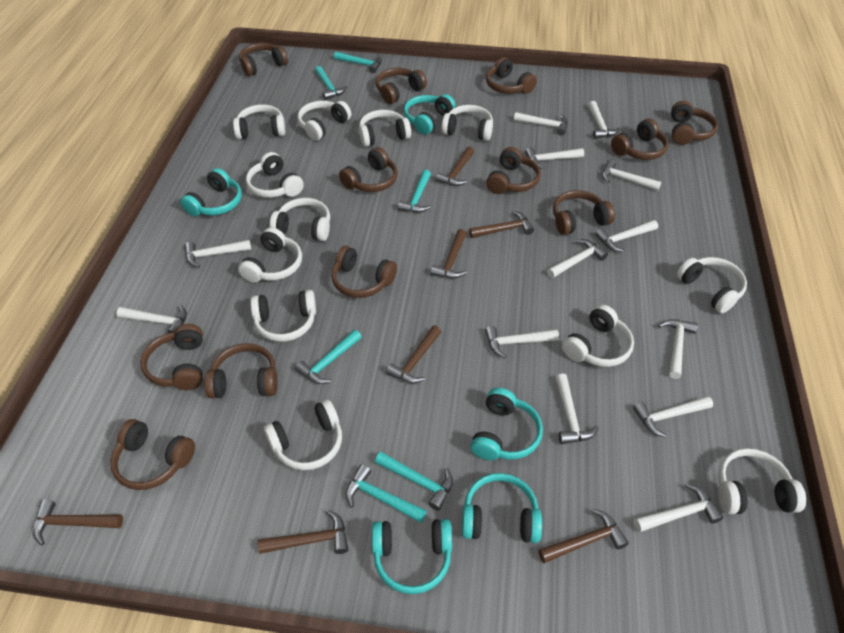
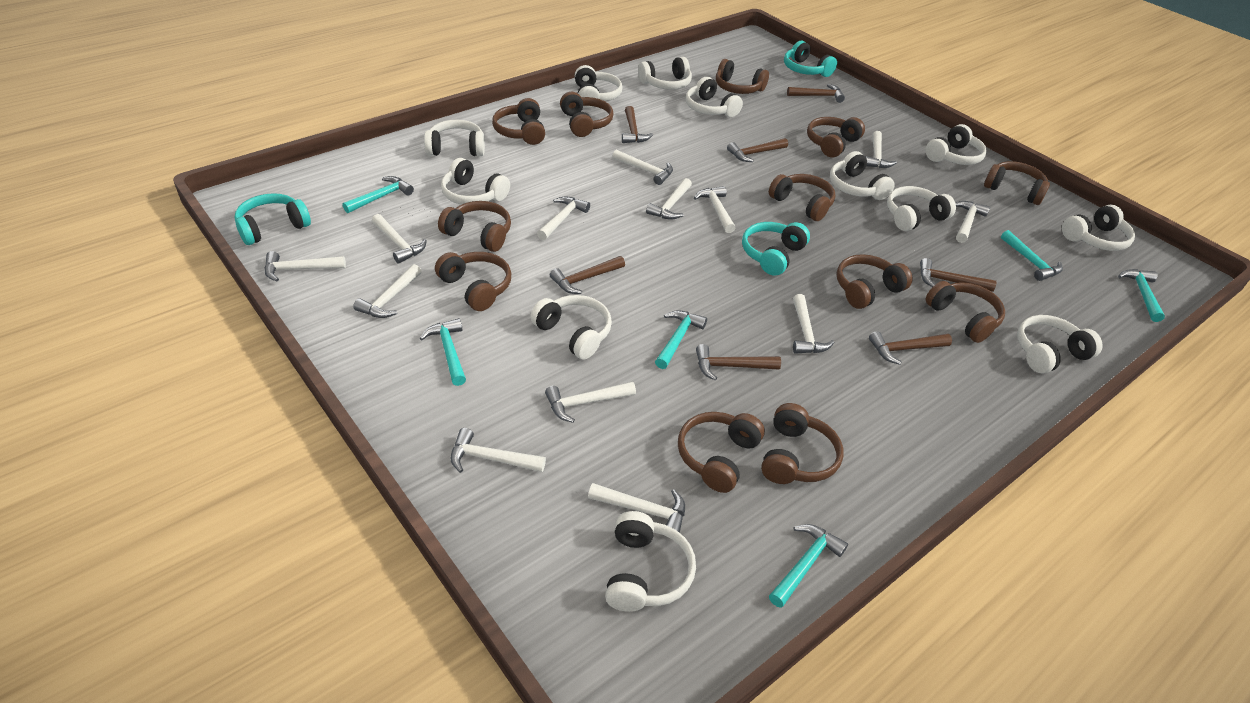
turquoise headphones: [180,168,242,216] [372,519,452,594] [404,94,456,134] [462,473,542,543] [470,388,543,460] = 5 -> [235,193,311,245] [742,222,810,276] [784,41,837,77] = 3

